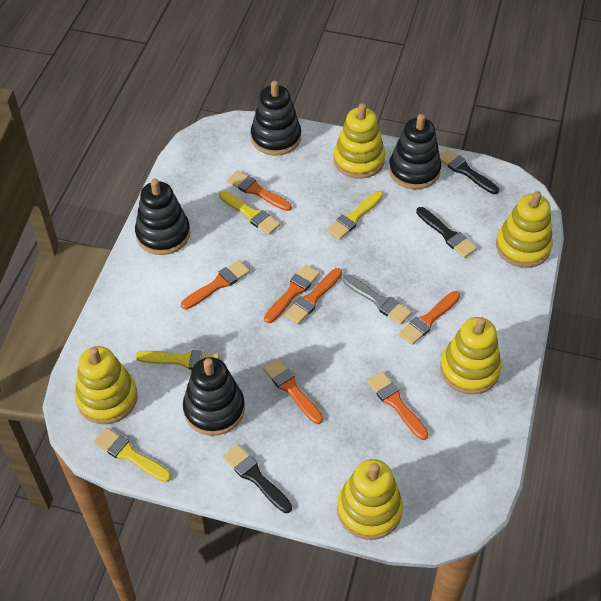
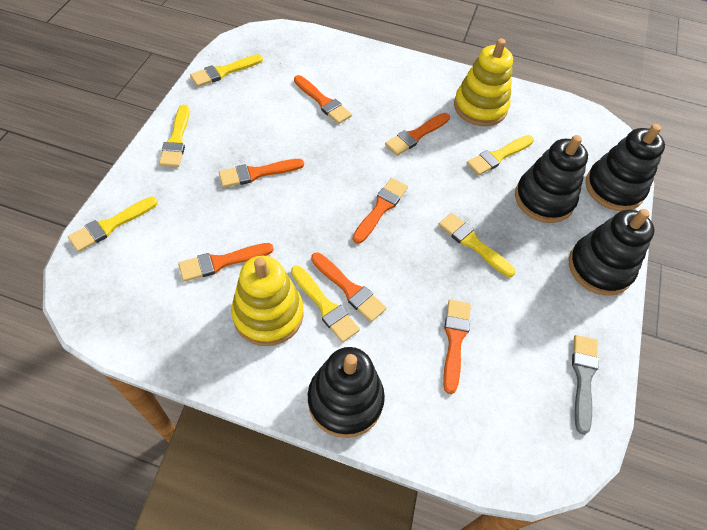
black brush: [223,445,292,513] [416,207,477,258] [440,149,499,194] = 3 -> none = 0
yellow brush: [94,428,171,482] [135,350,219,370] [219,190,280,235] [327,191,383,240] = 4 -> [68,197,158,252] [159,105,190,167] [190,54,263,87] [291,266,360,343] [438,213,515,277] [467,135,534,175] = 6
yellow stacking toy: [75,346,138,424] [334,103,385,179] [337,459,403,540] [440,317,502,395] [496,191,553,268] = 5 -> [231,256,304,346] [454,38,513,126] = 2

